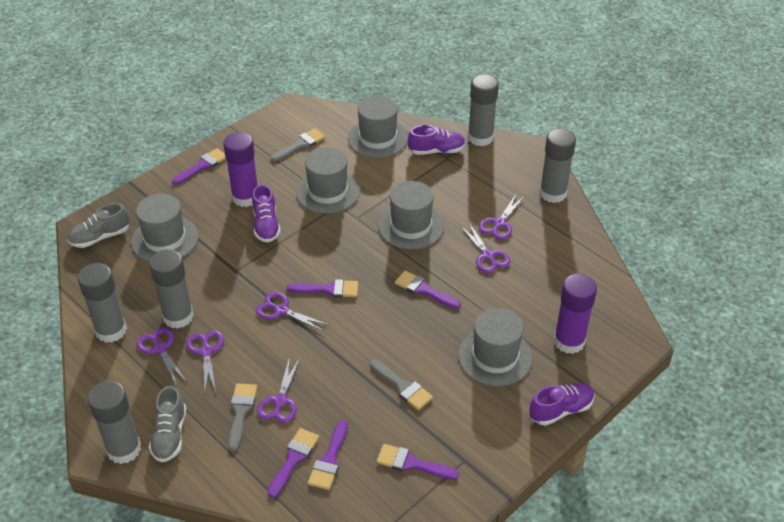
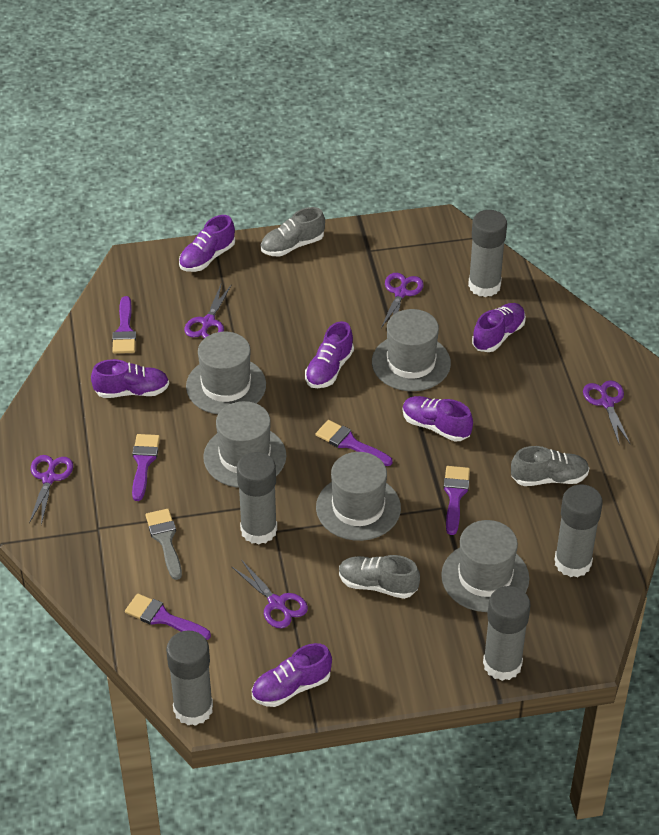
grey brush: [228,383,257,451] [271,128,326,162] [369,359,433,410] = 3 -> [146,509,182,580] = 1
grey shoe: [68,203,129,248] [149,386,186,463] = 2 -> [261,207,325,257] [339,555,420,599] [511,446,589,486] = 3
purple brush: [172,148,226,185] [267,428,319,498] [287,279,358,298] [308,420,348,490] [376,444,459,480] [395,271,461,309] = 6 -> [112,296,136,353] [125,593,211,640] [132,434,160,501] [316,420,393,466] [444,466,470,535] = 5
purple glue stick: [223,132,258,207] [554,274,597,354] = 2 -> none = 0
purple scissors: [137,327,187,386] [186,330,224,392] [256,292,329,331] [257,357,300,423] [460,222,510,273] [479,194,524,240] = 6 -> [29,455,73,525] [184,284,232,338] [232,560,308,628] [381,273,424,328] [583,380,631,445] = 5
purple shoe: [252,184,281,243] [408,125,466,155] [530,383,595,426] = 3 -> [91,359,169,398] [179,215,235,272] [252,643,332,707] [305,321,354,388] [403,396,473,441] [472,303,526,352] = 6

